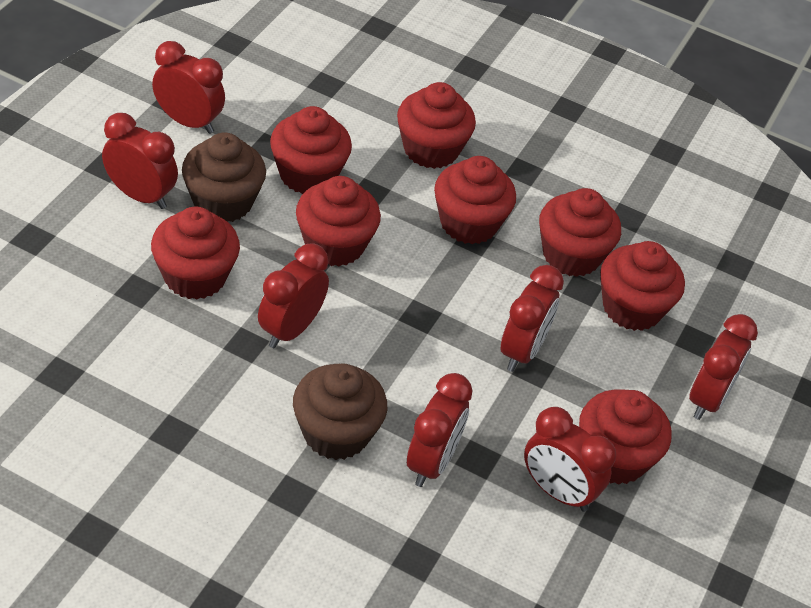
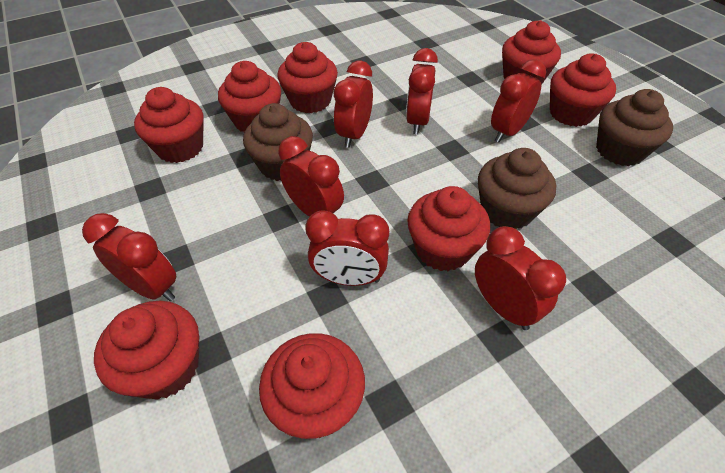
brown cupcake: [182,132,266,222] [293,364,387,460] = 2 -> [243,103,313,181] [478,148,556,229] [596,89,673,166] = 3

